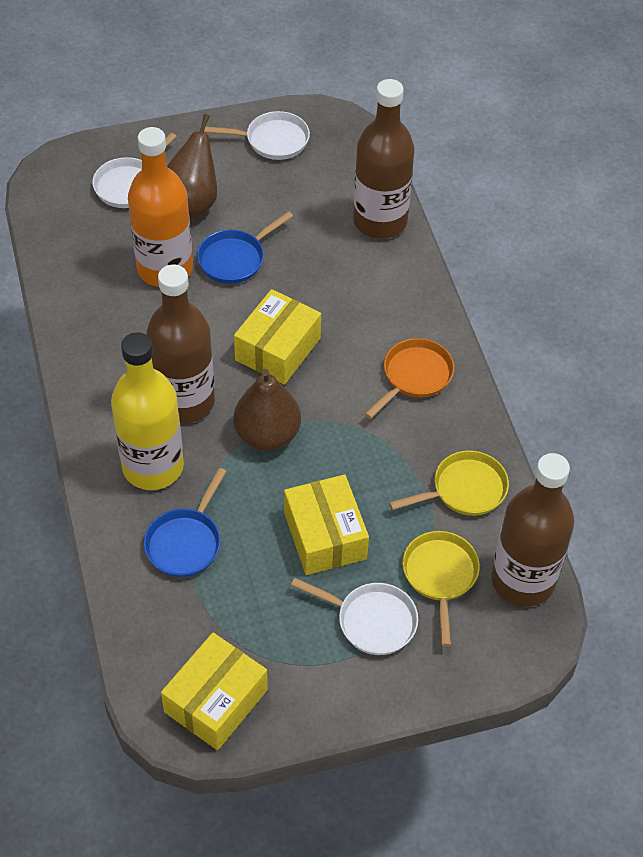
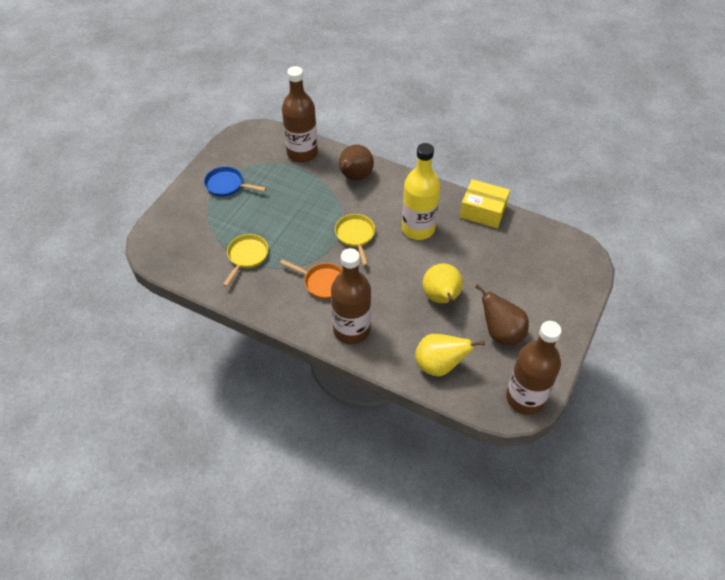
blue pan: [143,468,227,577] [197,211,293,284] = 2 -> [204,166,266,197] = 1
orange bottle: [128,127,193,287] = 1 -> none = 0
white pan: [92,133,177,208] [204,111,310,160] [291,578,418,655] = 3 -> none = 0
yellow box: [161,632,268,750] [234,289,321,385] [284,475,369,575] = 3 -> [460,179,510,228] = 1
yellow pear: none = 0 -> [415,334,485,376] [422,263,463,303] = 2

